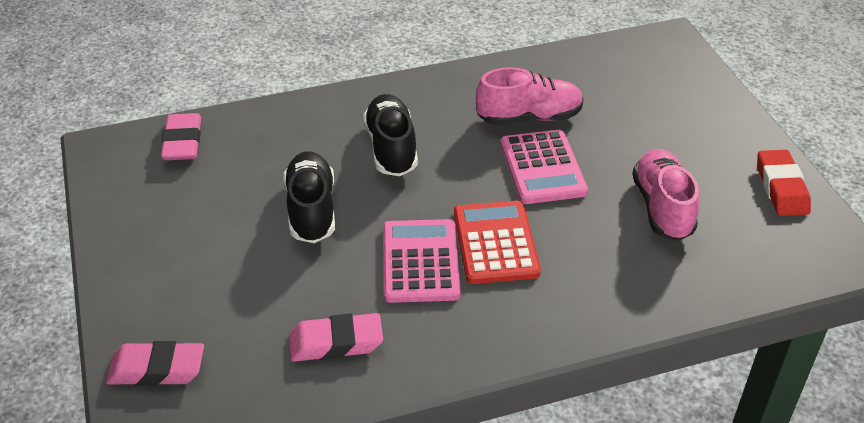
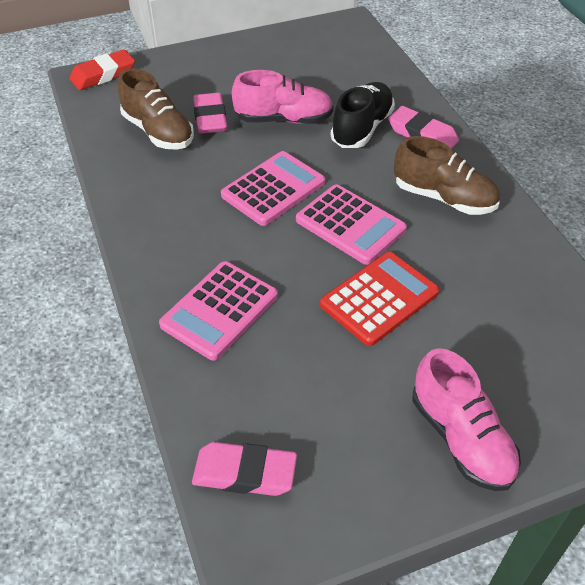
black shoe: [283,151,335,243] [363,94,418,176] = 2 -> [331,82,395,148] = 1
brown shoe: none = 0 -> [118,69,194,150] [394,136,500,215] = 2
pink calculator: [383,219,460,303] [501,130,588,204] = 2 -> [159,261,278,361] [221,151,325,226] [296,184,407,265] = 3

